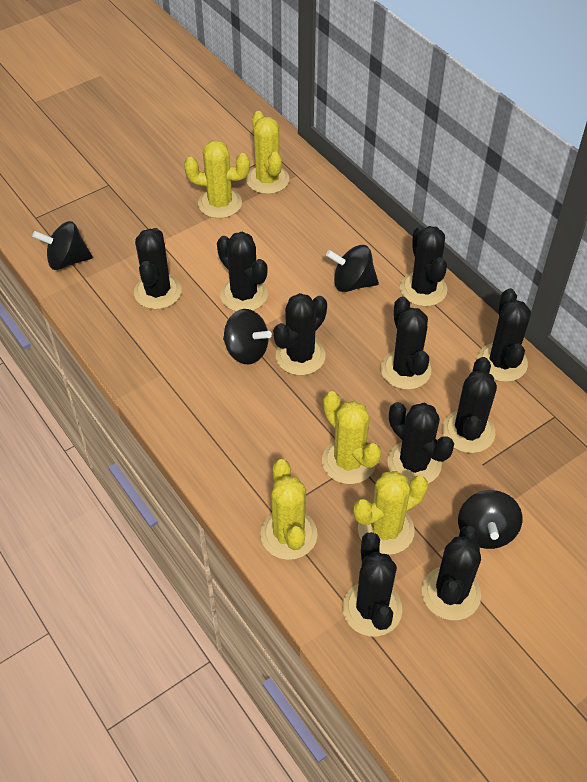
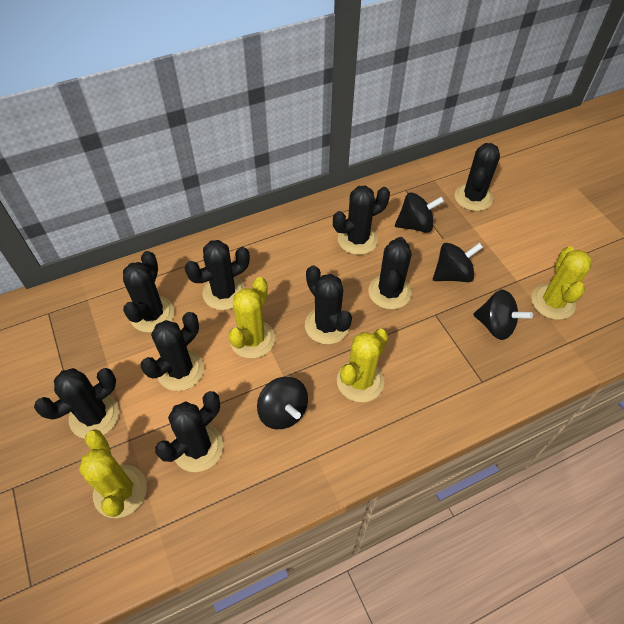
black cactus: [134,228,181,309] [217,232,268,311] [273,293,327,375] [343,532,402,636] [381,296,431,390] [387,402,454,485] [400,226,447,307] [422,526,481,620] [442,357,497,453] [477,288,531,382] = 10 -> [34,368,119,439] [123,251,174,333] [140,312,204,391] [155,391,223,472] [185,240,250,310] [305,265,352,344] [333,186,390,255] [368,237,412,310] [455,143,500,211] = 9
yellow cactus: [184,140,250,218] [246,111,289,194] [261,459,317,560] [322,391,381,484] [354,471,428,555] = 5 -> [79,429,147,518] [228,277,275,359] [337,329,388,402] [531,246,592,320] = 4

